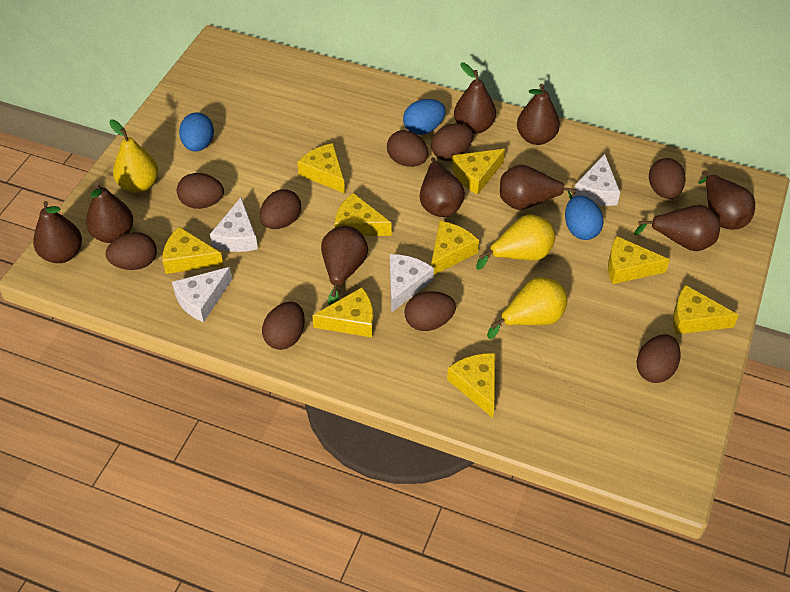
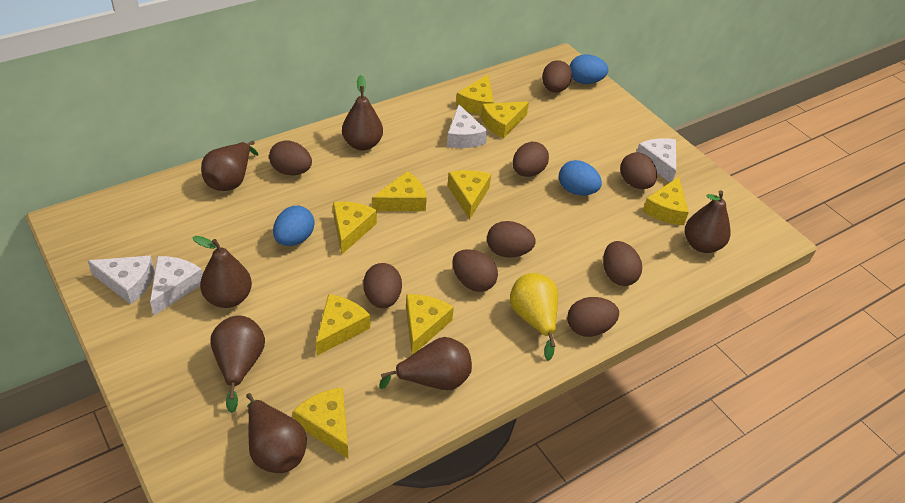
brown pear: [33,201,82,263] [86,182,133,243] [321,226,368,306] [420,157,465,217] [454,63,496,134] [500,165,577,210] [517,84,560,145] [634,205,720,251] [699,170,755,230] = 9 -> [192,236,252,308] [201,141,258,191] [210,316,265,413] [246,393,307,473] [342,75,383,150] [379,337,472,390] [685,190,731,253] = 7
yellow pear: [109,119,158,193] [476,214,555,270] [487,277,568,339] = 3 -> [510,273,558,361] = 1

